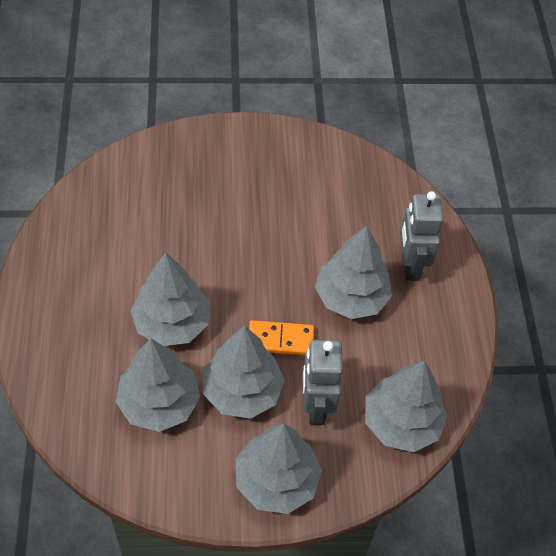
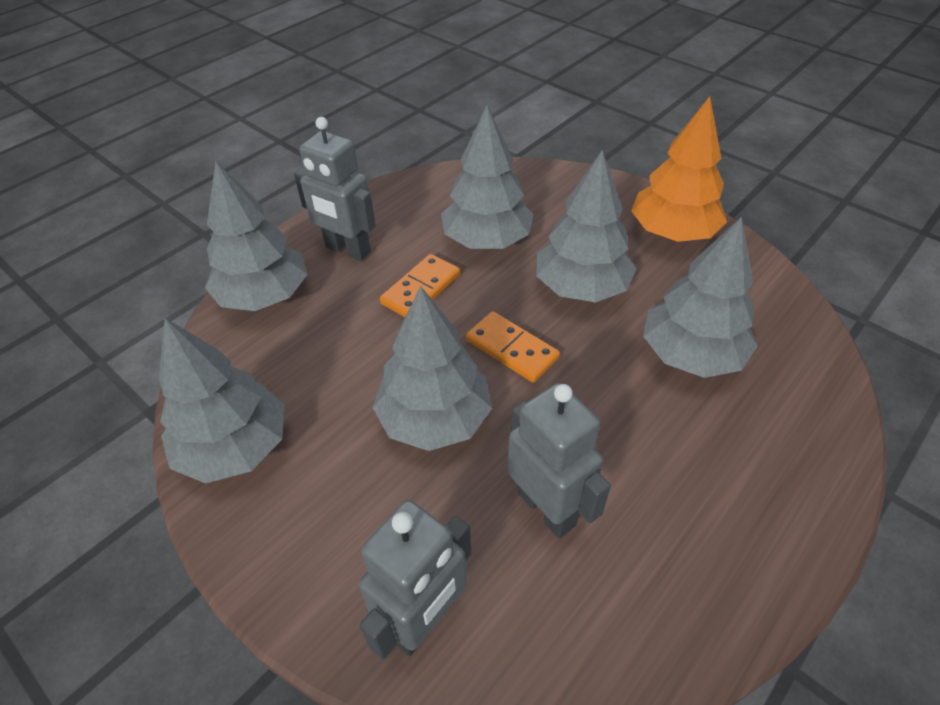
grey robot: [303,339,343,425] [400,191,444,281] = 2 -> [294,117,376,261] [359,500,471,660] [508,383,611,538] = 3
orange domino: [249,320,314,355] = 1 -> [380,254,460,317] [466,311,560,383] = 2
orange tree: none = 0 -> [631,96,727,242] = 1

